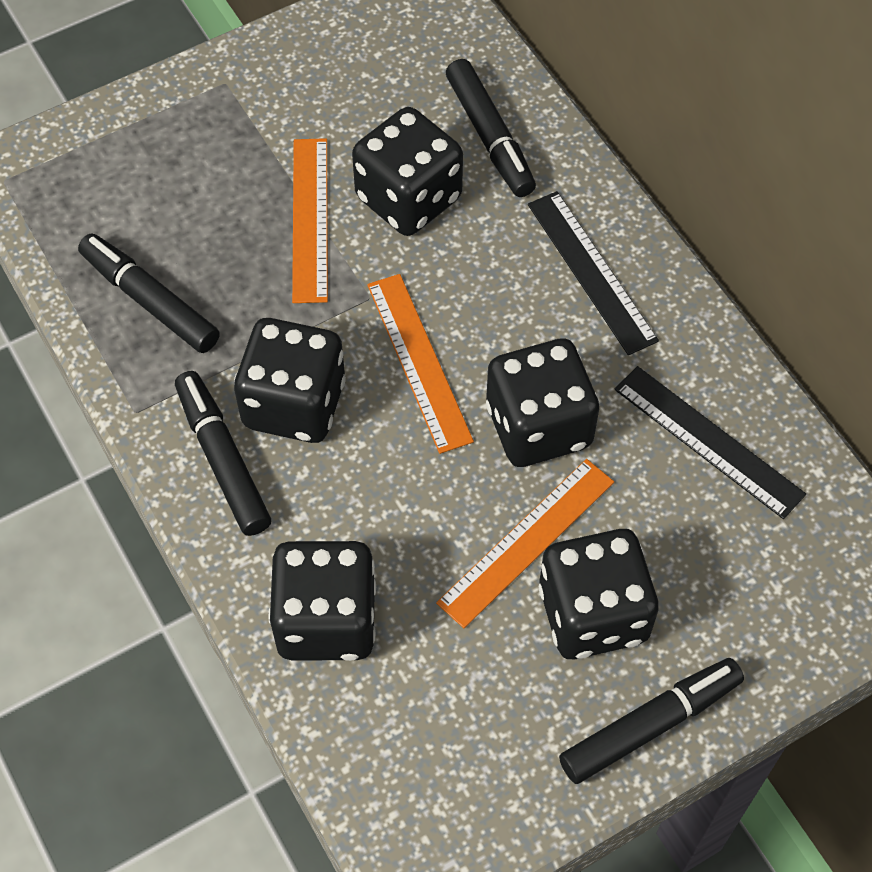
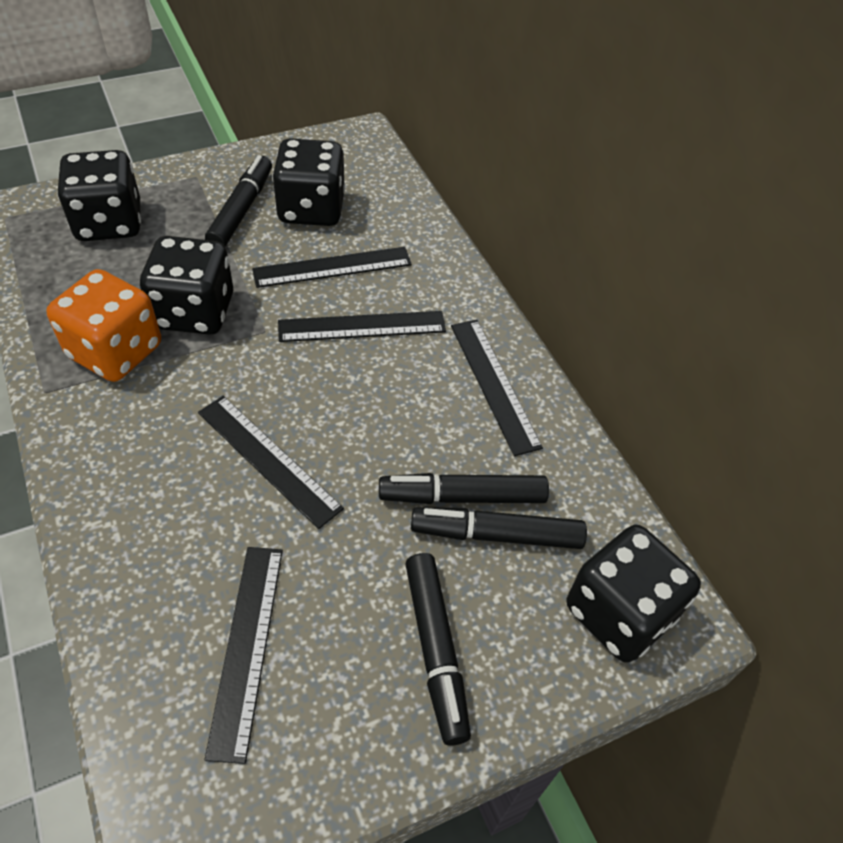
black dice: [234,318,346,443] [269,541,376,661] [352,107,463,236] [486,339,599,467] [539,529,659,659] = 5 -> [57,150,141,241] [140,236,233,335] [272,138,345,226] [566,525,701,663] = 4
black ruler: [528,191,659,355] [615,366,806,519] = 2 -> [198,396,344,529] [204,547,283,764] [252,247,412,288] [278,311,446,342] [451,320,543,456] = 5
orange dice: none = 0 -> [46,269,161,382] = 1
orange ruler: [292,138,328,303] [367,274,474,454] [436,459,614,628] = 3 -> none = 0

